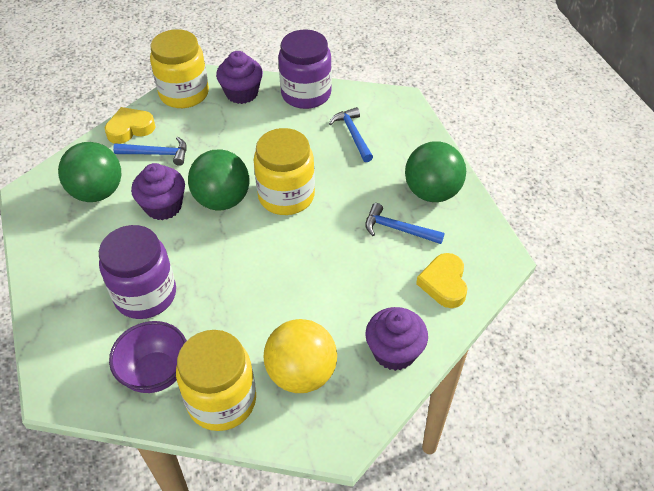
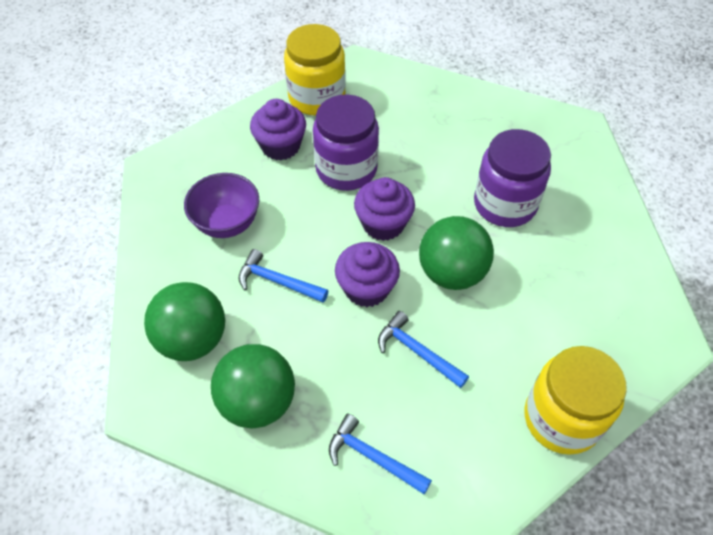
yellow ball: [264,319,337,393] = 1 -> none = 0
yellow heart: [105,107,155,144] [416,253,467,308] = 2 -> none = 0
yellow jar: [150,29,209,108] [176,330,256,431] [254,128,315,215] = 3 -> [284,24,346,116] [524,346,627,455] = 2

